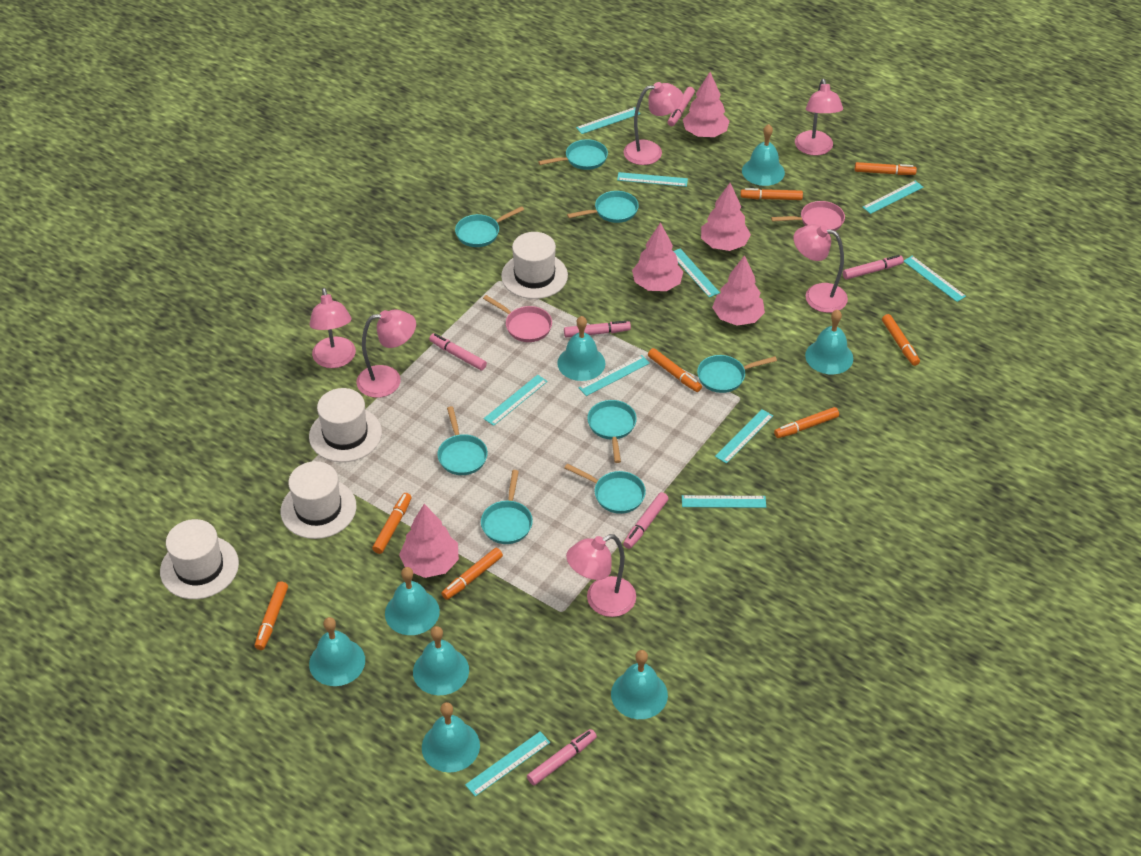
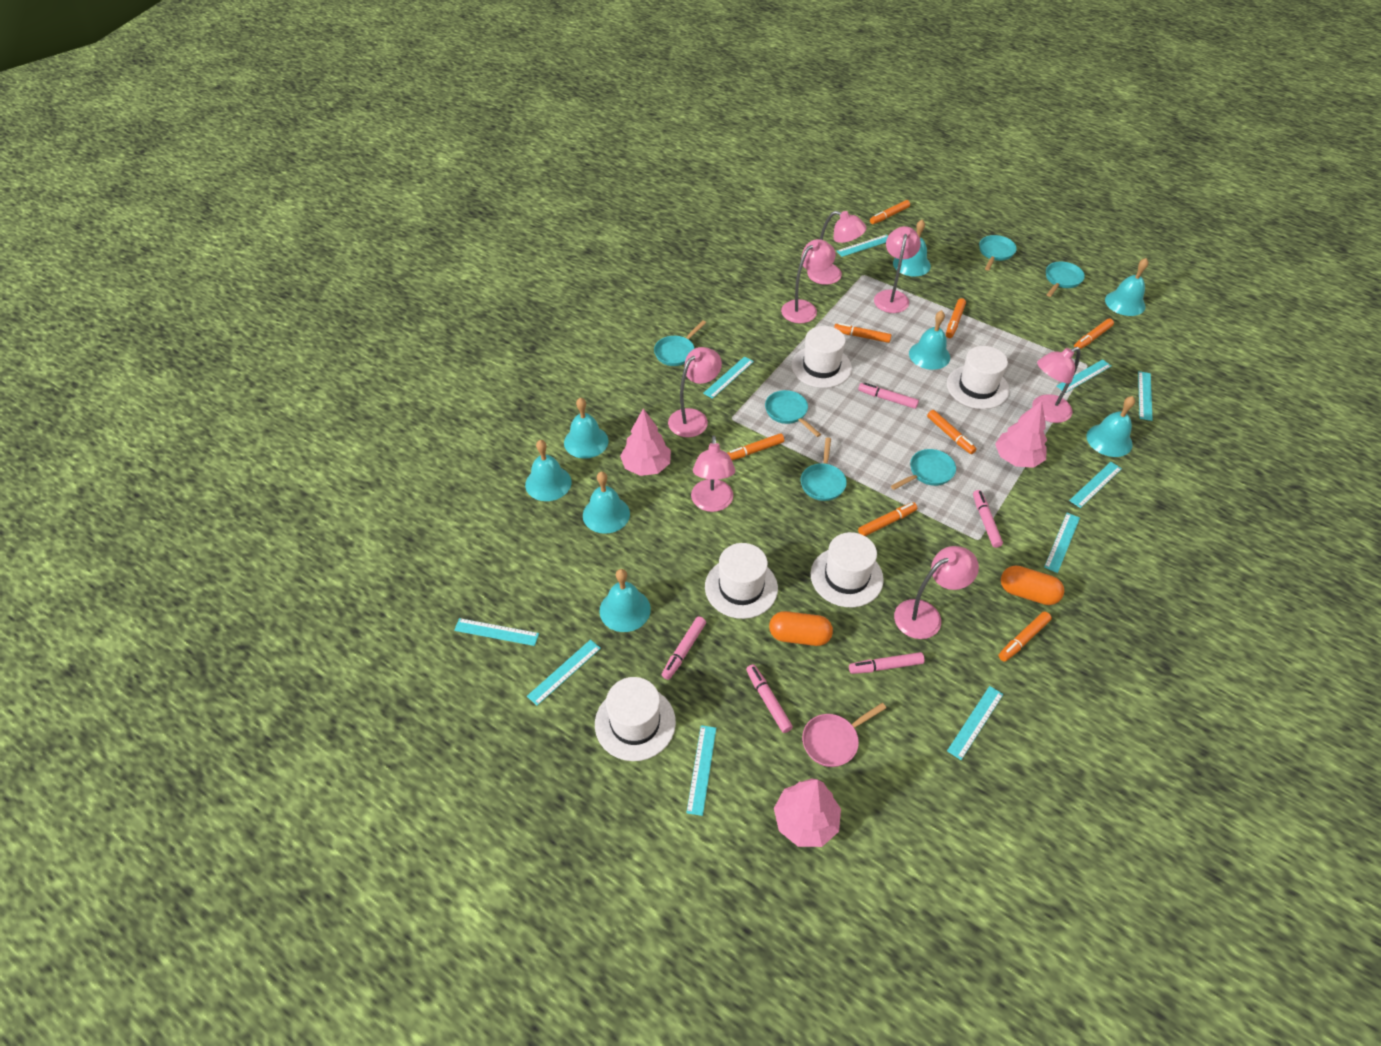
orange capsule: none = 0 -> [769,611,833,646] [1001,566,1064,605] = 2
pink lamp: [309,288,356,368] [357,309,416,398] [566,534,636,617] [624,82,683,165] [794,224,848,313] [795,79,843,155] = 6 -> [668,347,722,437] [691,435,735,512] [781,239,836,323] [807,211,867,285] [874,226,921,313] [894,546,979,639] [1032,347,1081,423] = 7
pink marker: [429,333,487,370] [527,729,597,785] [564,320,631,337] [623,492,669,549] [668,87,695,126] [843,255,904,279] = 6 -> [662,616,706,680] [746,664,793,733] [849,652,925,674] [858,383,919,409] [973,490,1003,548] = 5
pink pan: [483,295,552,342] [771,201,845,231] = 2 -> [802,703,886,767] = 1
pink tree: [399,504,459,578] [632,222,683,291] [683,72,729,137] [701,183,751,251] [712,255,765,326] = 5 -> [620,408,671,476] [774,778,841,847] [995,401,1047,468] = 3
turquoise pan: [437,406,488,475] [455,206,524,247] [481,470,533,544] [538,139,608,170] [565,464,646,514] [567,191,639,223] [587,400,637,463] [697,355,777,393] = 8 -> [654,320,706,366] [765,390,821,437] [801,438,847,501] [891,449,956,490] [979,235,1017,271] [1046,262,1085,297] = 6
white hat: [160,519,239,599] [281,461,356,539] [309,388,382,462] [501,232,568,299] = 4 -> [595,677,676,761] [705,543,778,619] [791,326,852,388] [811,532,884,607] [947,346,1010,409] = 5

